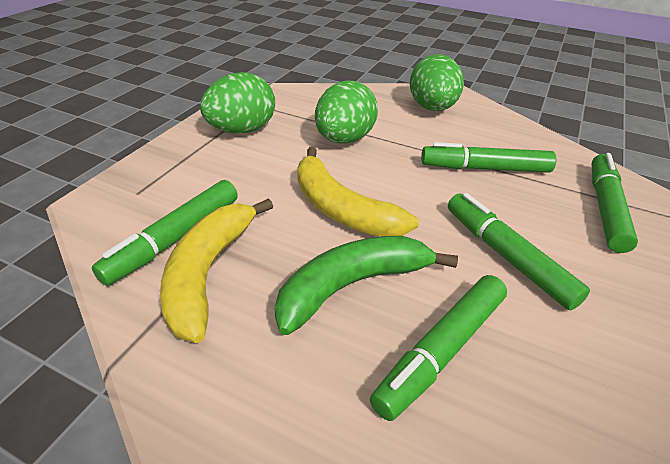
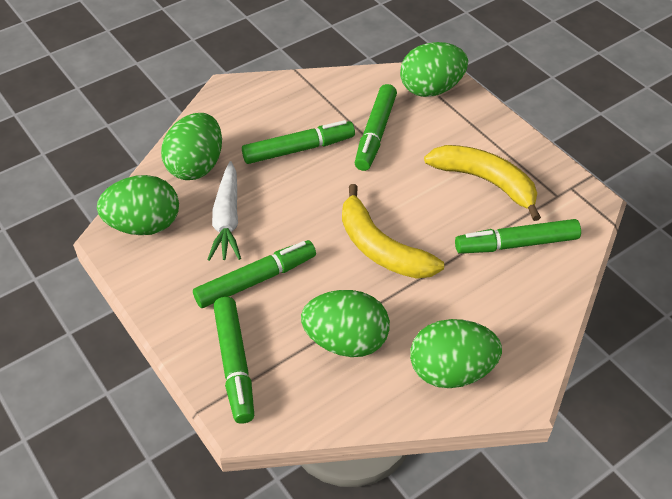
green banana: [274,236,458,335] = 1 -> none = 0
green egg: [200,72,275,133] [315,81,378,144] [410,54,464,111] = 3 -> [97,175,179,235] [161,113,222,180] [301,290,390,357] [400,42,468,97] [410,319,502,388] = 5
white carrot: none = 0 -> [207,161,241,261] = 1

